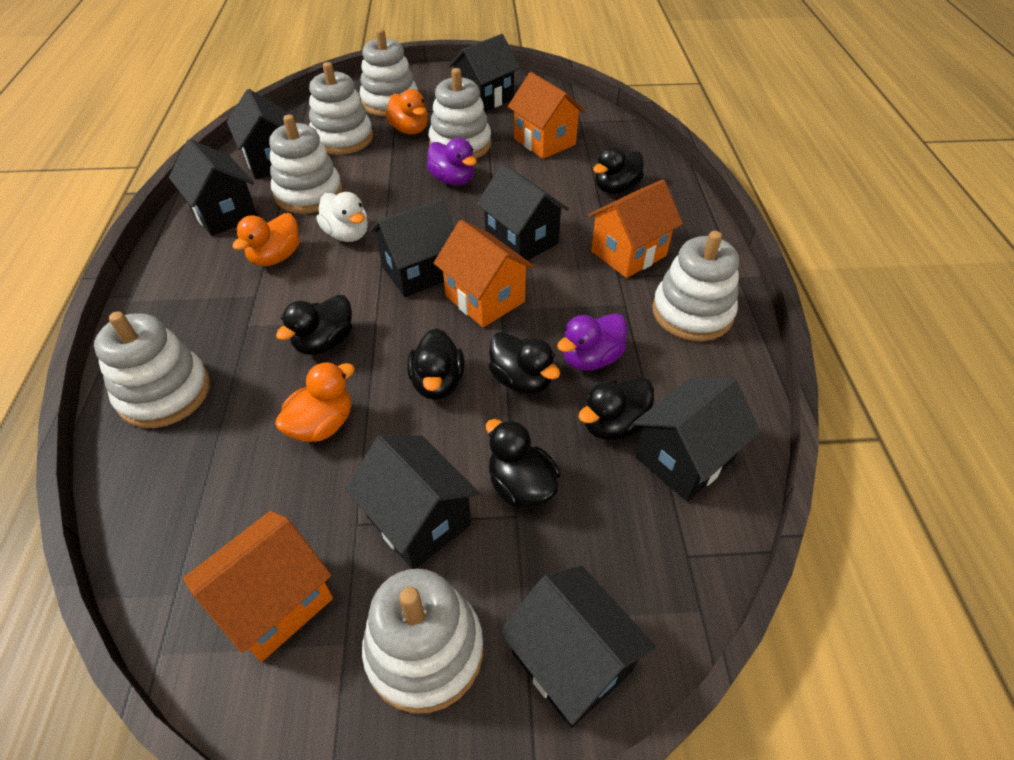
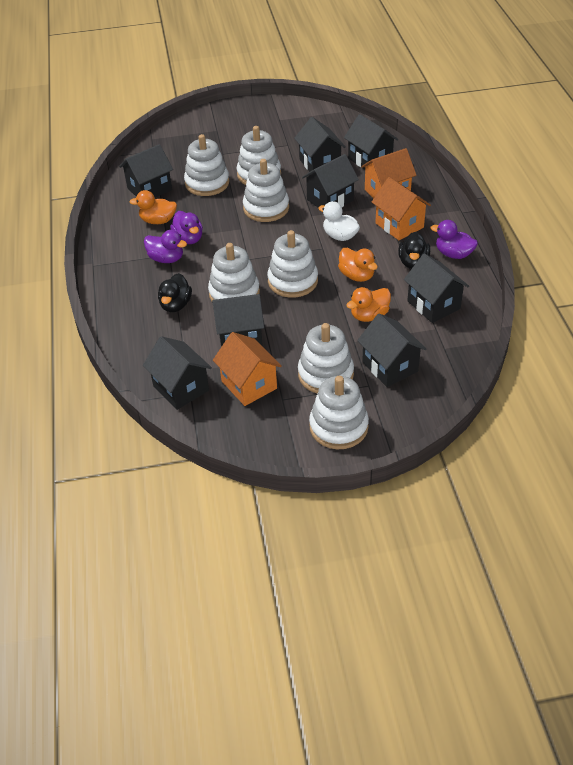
black duck: [276,295,352,355] [407,328,465,400] [486,419,560,508] [488,332,560,394] [578,377,654,440] [593,146,644,194] = 6 -> [158,273,192,312] [398,232,430,269] = 2
orange house: [183,511,333,662] [434,220,534,327] [508,72,585,159] [588,180,683,278] = 4 -> [213,332,282,406] [361,148,416,199] [372,177,431,240] = 3
purple duck: [427,138,477,185] [557,313,627,371] = 2 -> [144,230,187,263] [170,211,203,244] [431,220,478,259] = 3

